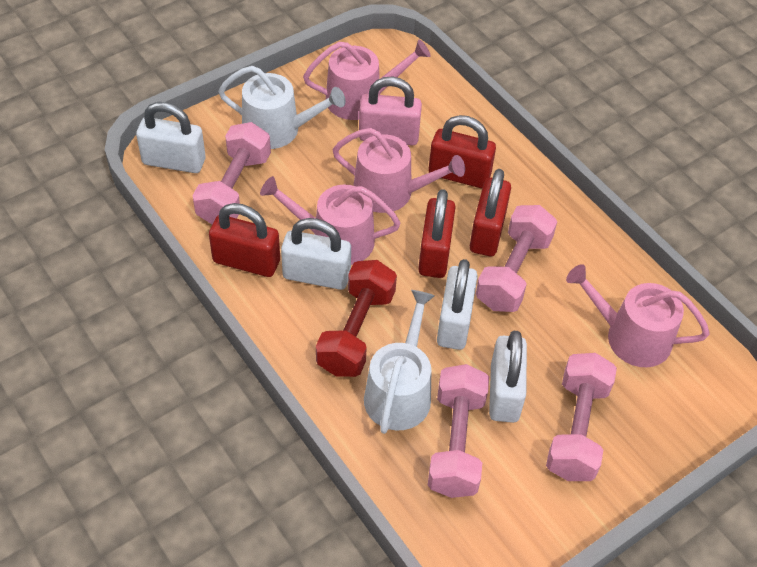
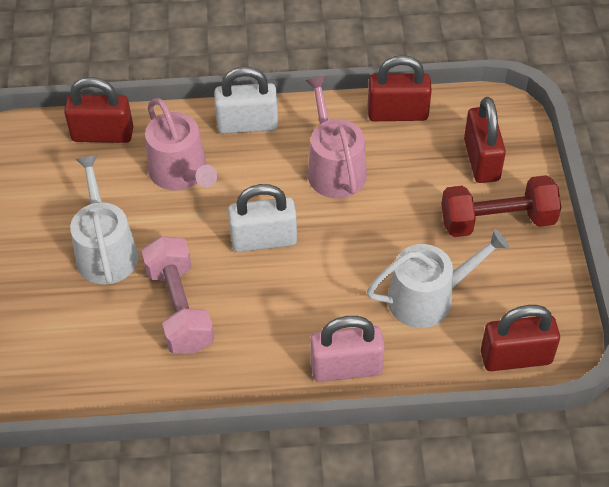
pink dumbbell: [192,122,271,224] [428,364,489,498] [476,205,557,312] [546,353,617,481] = 4 -> [141,236,214,354] = 1
pink watering can: [260,176,401,265] [303,40,430,120] [333,128,465,213] [566,264,710,367] = 4 -> [145,98,217,190] [305,76,367,198] = 2
white padlock: [136,102,206,173] [281,218,351,290] [437,259,477,350] [489,331,527,423] = 4 -> [214,66,278,134] [228,184,297,252] = 2

